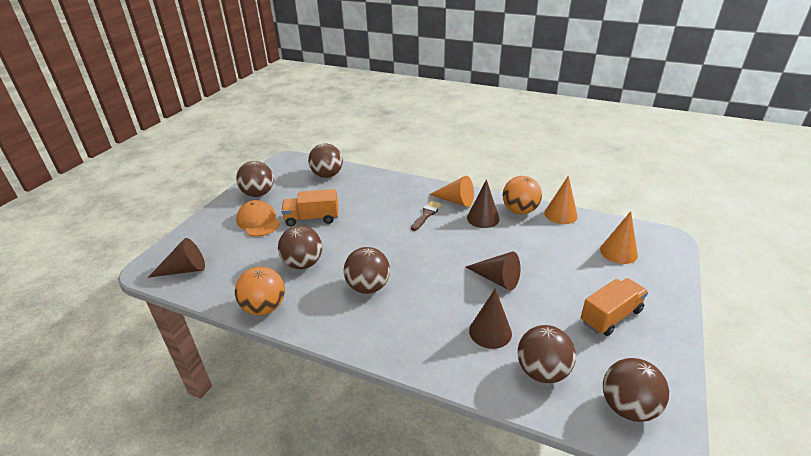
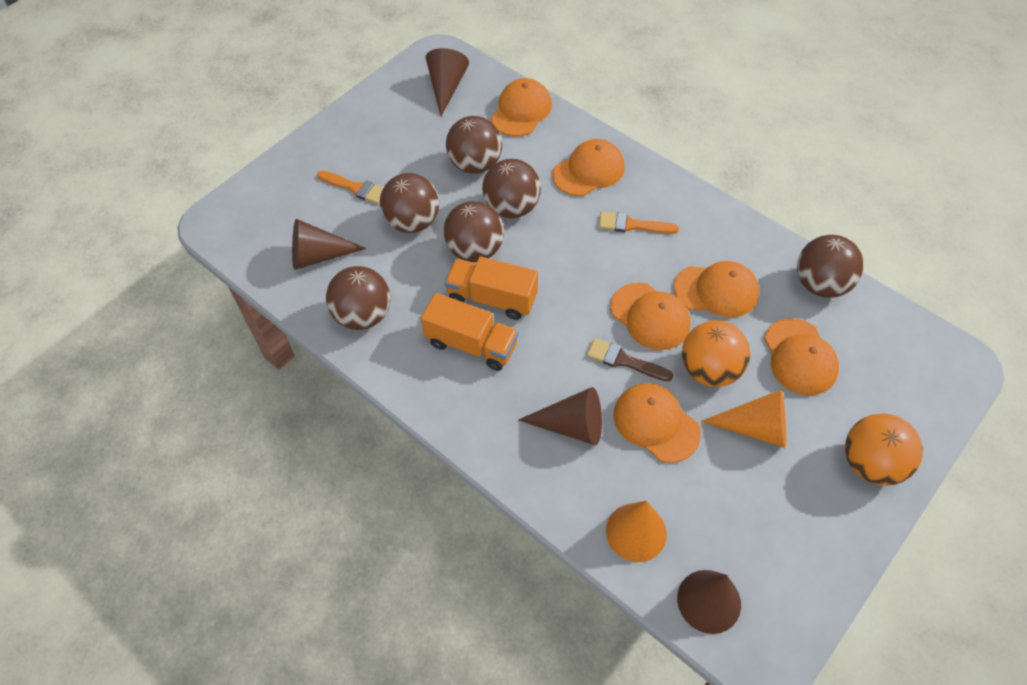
orange brush: none = 0 -> [317,170,383,204] [599,211,679,234] = 2
orange cap: [236,200,280,237] = 1 -> [491,78,552,136] [552,139,625,196] [610,282,690,350] [613,383,701,463] [674,261,759,318] [764,318,839,396] = 6
orange cone: [429,176,474,207] [544,176,578,224] [600,211,638,264] = 3 -> [606,501,667,562] [701,390,786,448] = 2

